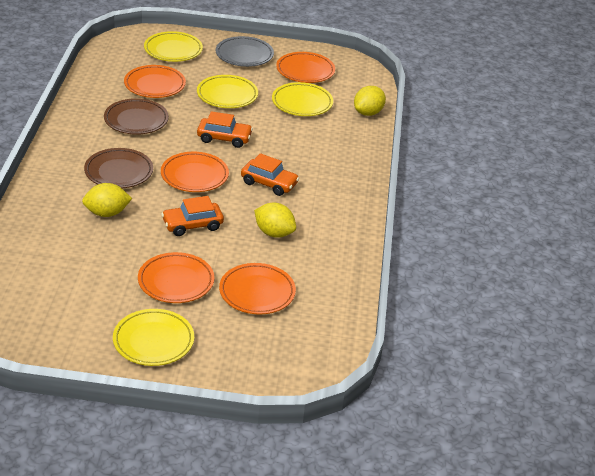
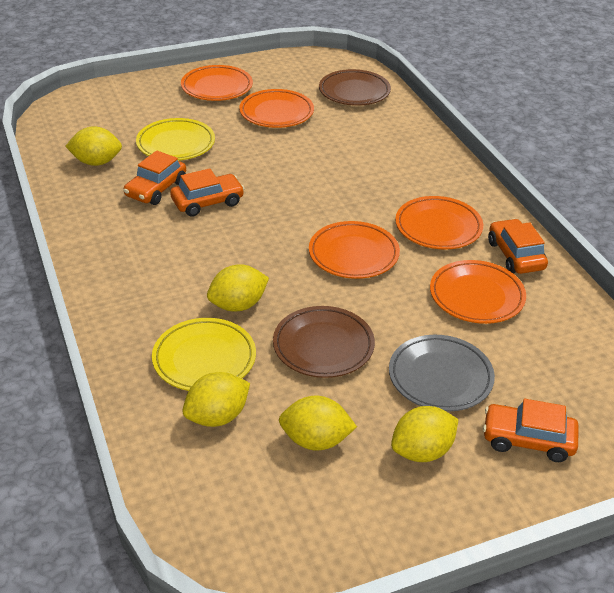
orange car: [161,196,224,236] [197,111,253,148] [241,153,300,196] = 3 -> [124,151,186,205] [170,168,245,217] [483,399,579,462] [488,219,548,274] = 4
yellow lemon: [82,183,132,217] [254,203,296,238] [354,86,386,116] = 3 -> [65,126,122,166] [183,372,250,427] [207,264,269,312] [279,396,357,450] [391,406,458,462] = 5
yellow plate: [113,309,194,366] [144,31,203,62] [197,75,258,108] [272,82,333,116] = 4 -> [136,118,215,161] [152,318,256,391] = 2

